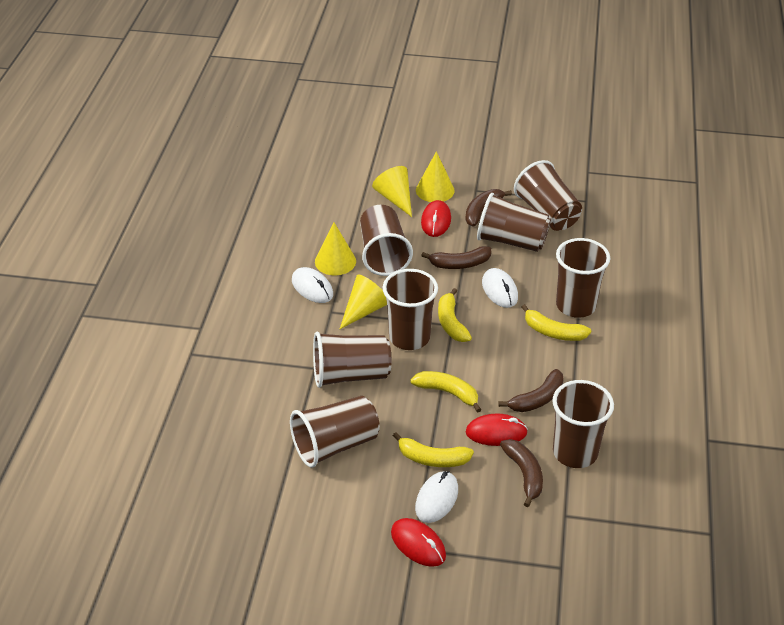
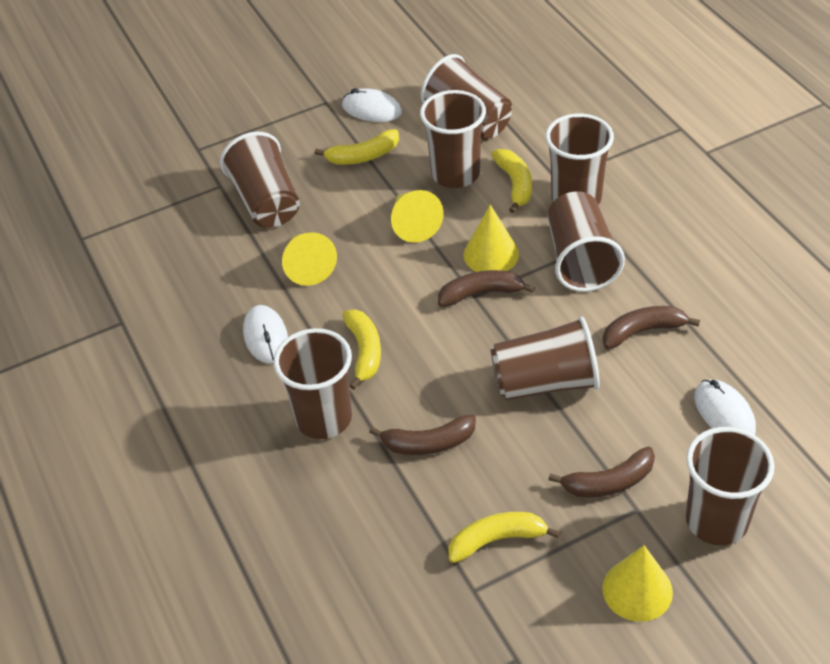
red mouse: [391,518,446,567] [421,200,451,237] [466,413,528,446] = 3 -> none = 0

